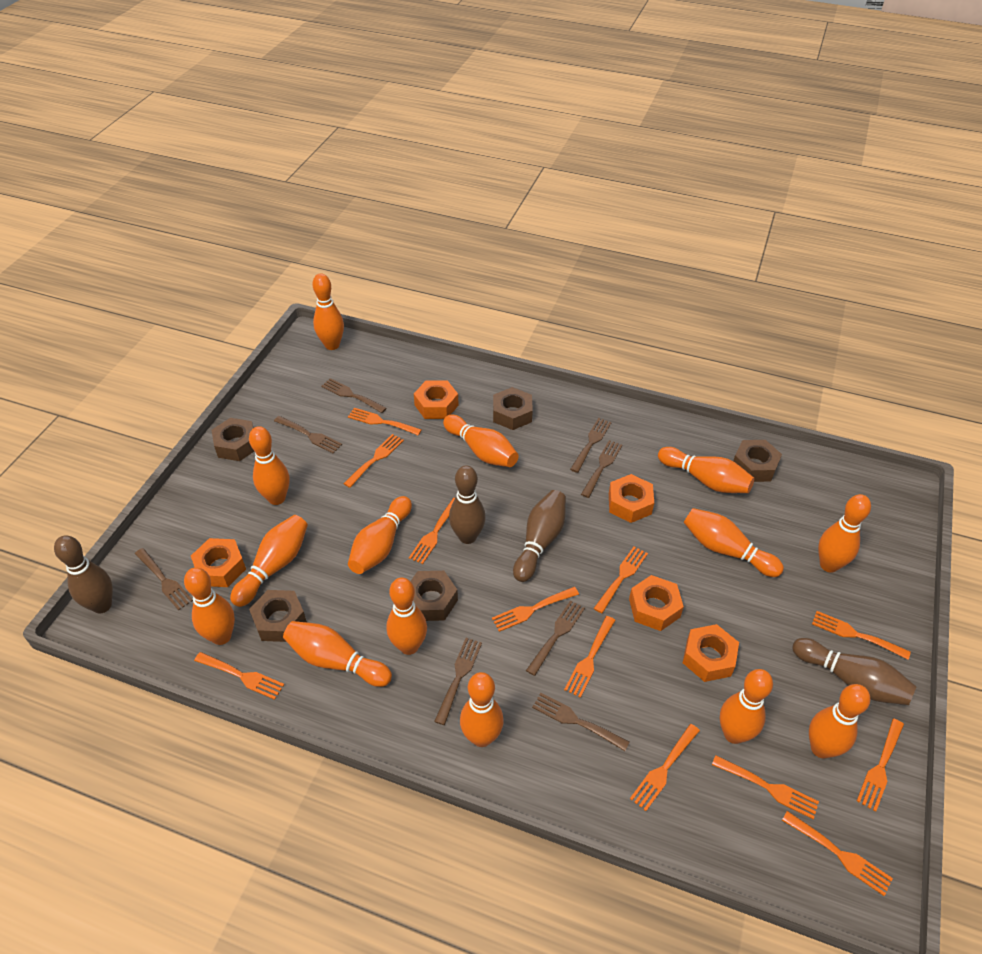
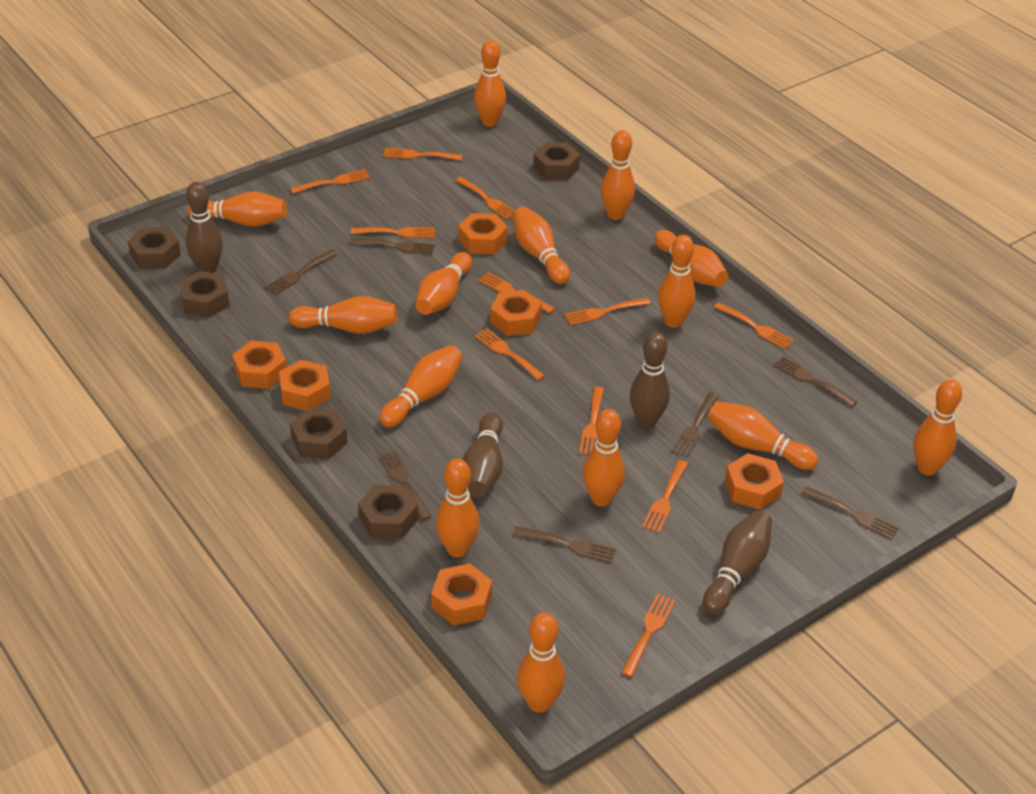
brown fork: [135,548,193,611] [274,416,342,453] [322,378,387,413] [434,638,482,725] [526,600,585,676] [532,693,629,751] [570,418,612,473] [581,440,622,498] = 8 -> [264,249,338,295] [349,238,435,255] [379,450,432,521] [513,526,616,563] [671,392,719,458] [774,356,857,407] [802,486,899,540] = 7
orange fork: [194,652,284,700] [344,434,404,488] [348,408,422,436] [409,498,455,564] [492,587,579,632] [564,616,615,698] [593,546,648,614] [630,724,700,811] [712,755,819,819] [782,811,893,896] [812,611,911,660] [857,719,904,812] = 12 -> [290,169,370,194] [351,227,435,238] [383,147,463,161] [455,177,515,220] [475,329,545,381] [478,272,555,313] [564,298,651,325] [579,387,604,455] [621,594,676,677] [642,460,688,533] [714,302,794,349] = 11
orange nut: [191,538,246,587] [414,380,459,419] [609,474,654,523] [629,575,684,631] [683,624,739,682] = 5 -> [232,340,286,389] [279,360,331,410] [431,564,492,625] [458,213,508,254] [490,290,542,336] [725,453,784,510] = 6

